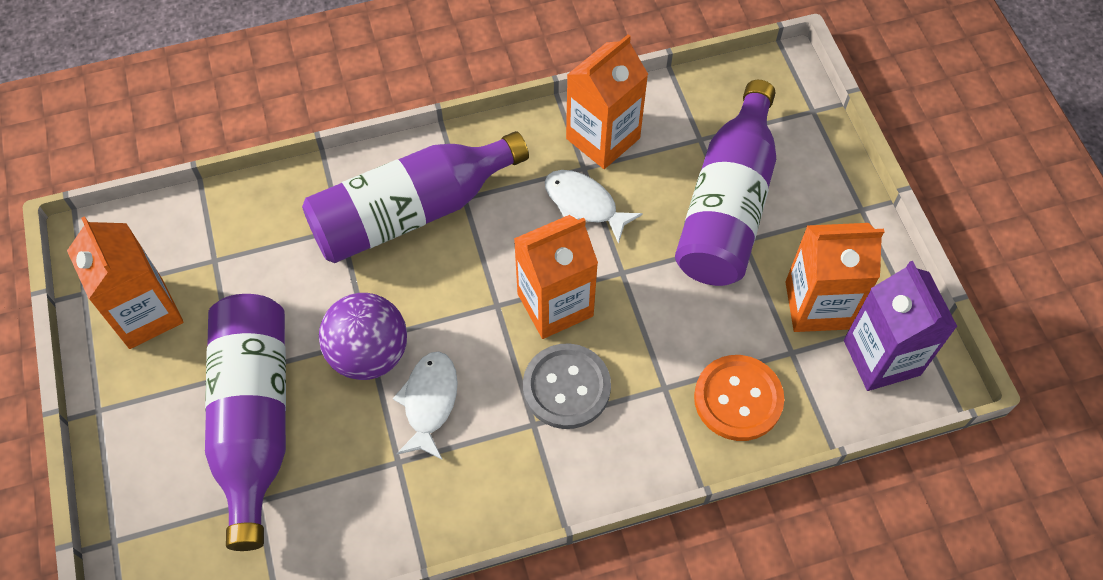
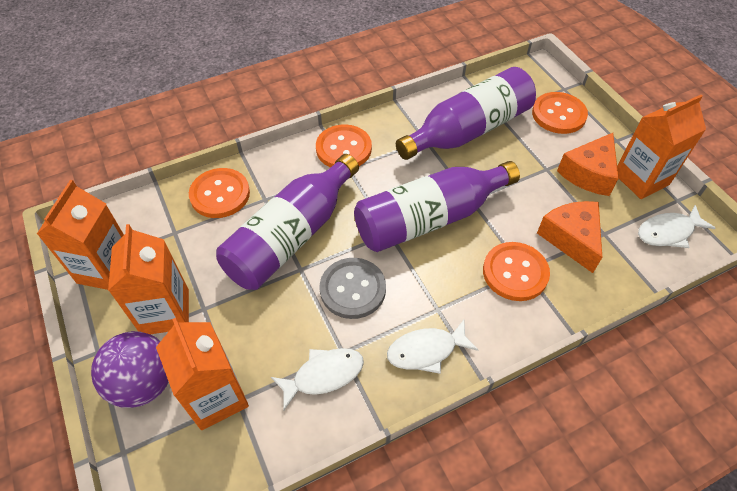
orange button: [694,355,784,441] = 1 -> [189,168,250,218] [316,124,372,168] [483,242,550,301] [532,92,588,134] = 4
orange cheese: none = 0 -> [537,201,602,273] [557,133,619,196] = 2
purple carton: [844,261,958,391] = 1 -> none = 0
white fish: [393,352,458,459] [545,170,643,244] = 2 -> [271,348,364,411] [387,320,478,374] [638,205,716,248] = 3

